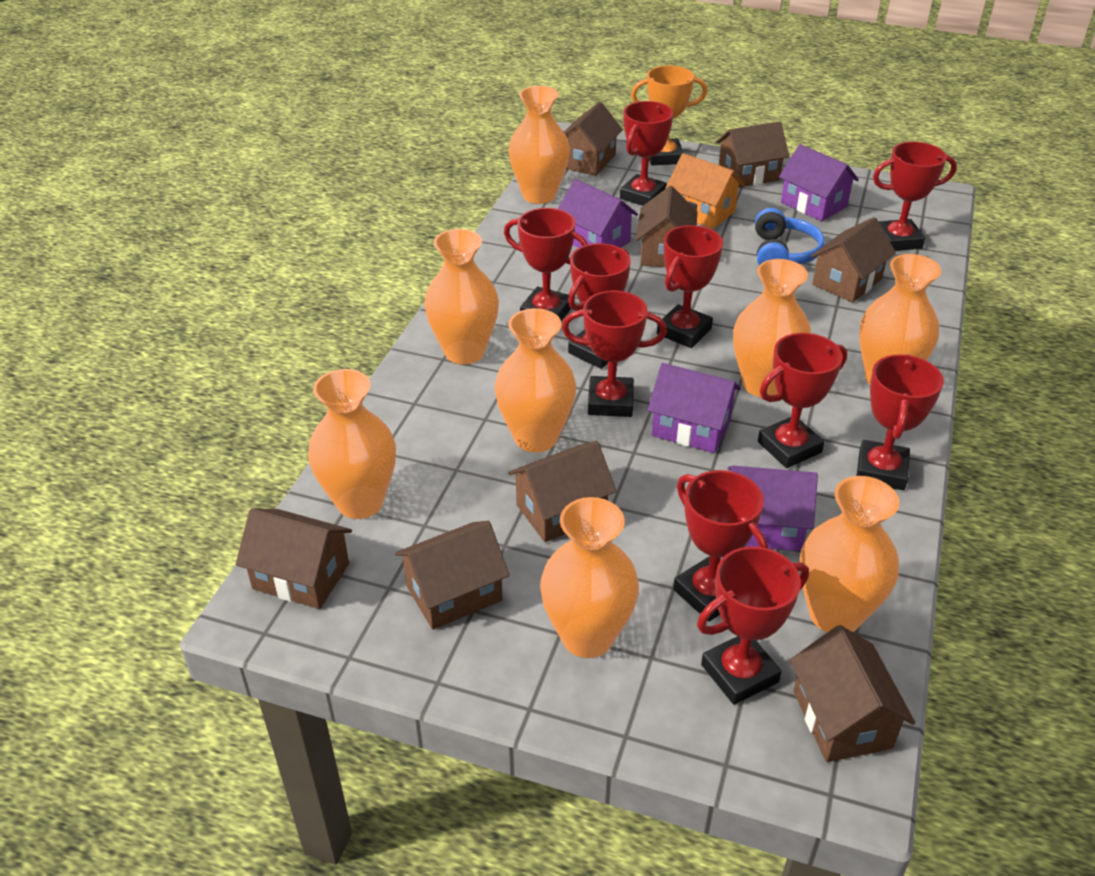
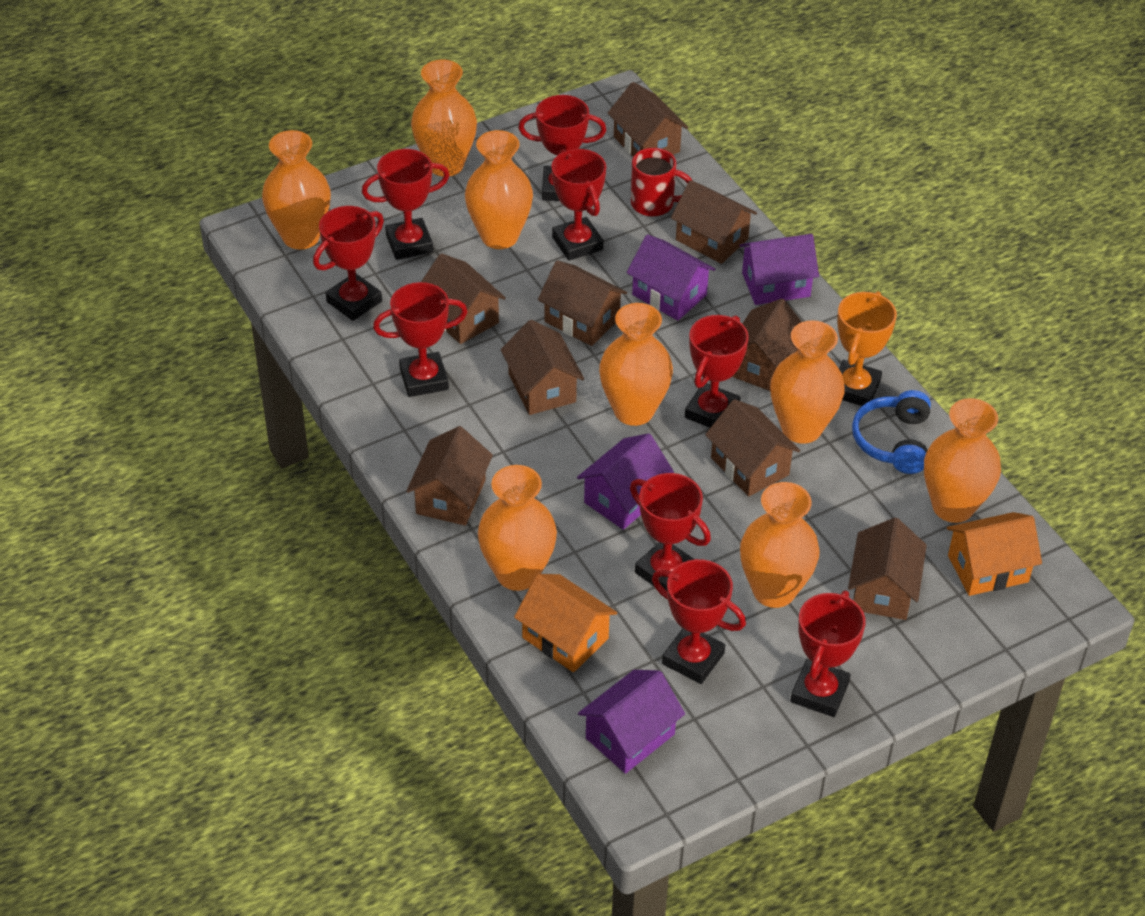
brown house: [236,508,352,609] [395,521,510,630] [508,441,616,542] [564,102,623,176] [636,186,698,267] [716,121,789,188] [790,625,915,762] [810,217,896,303] = 8 -> [406,426,493,526] [421,253,506,344] [501,320,584,415] [538,260,627,346] [608,82,688,157] [671,180,757,264] [705,399,800,497] [732,299,802,391] [848,518,927,620] = 9
orange house: [666,153,744,229] = 1 -> [514,574,617,672] [947,512,1042,596] = 2
red mug: none = 0 -> [631,148,693,217] = 1
red trophy: [504,208,589,321] [562,290,667,417] [568,243,631,369] [620,101,673,206] [657,225,723,348] [673,470,768,622] [697,546,809,705] [758,333,847,468] [857,354,944,490] [873,142,957,251] = 10 -> [313,206,384,321] [362,149,450,260] [373,282,468,397] [518,95,606,201] [552,149,606,261] [630,473,711,591] [652,559,746,684] [685,315,749,428] [790,591,866,717] = 9

